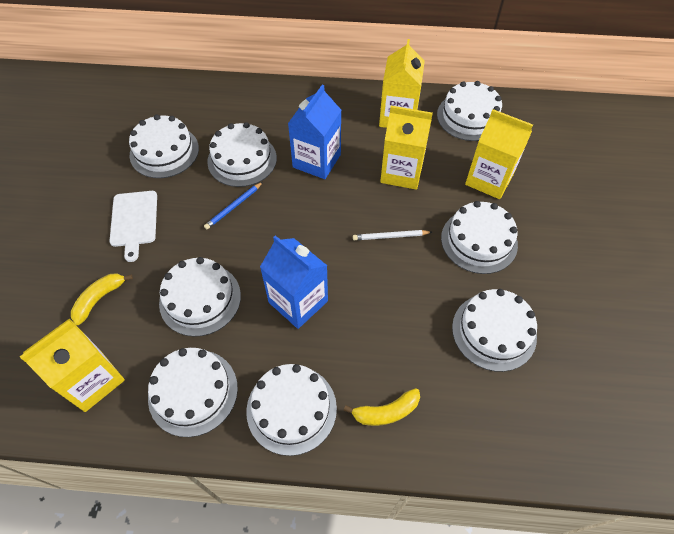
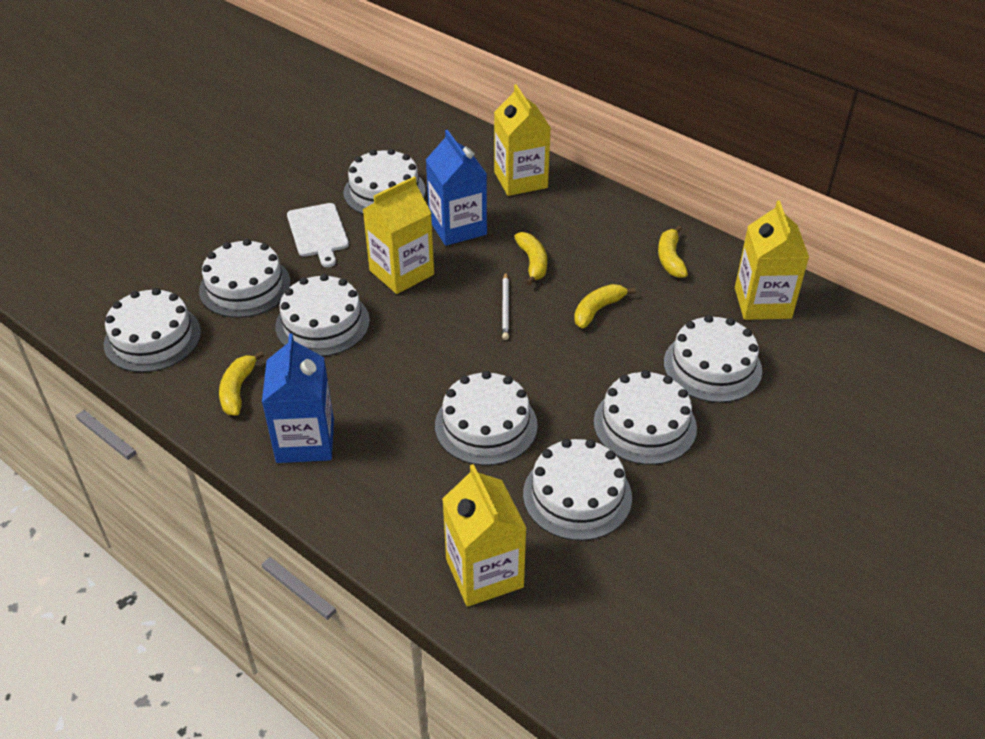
blue pencil: [204,182,263,229] = 1 -> none = 0
yellow banana: [71,274,133,325] [344,388,420,426] = 2 -> [219,351,264,416] [514,232,547,285] [574,284,636,328] [658,226,688,278] = 4

